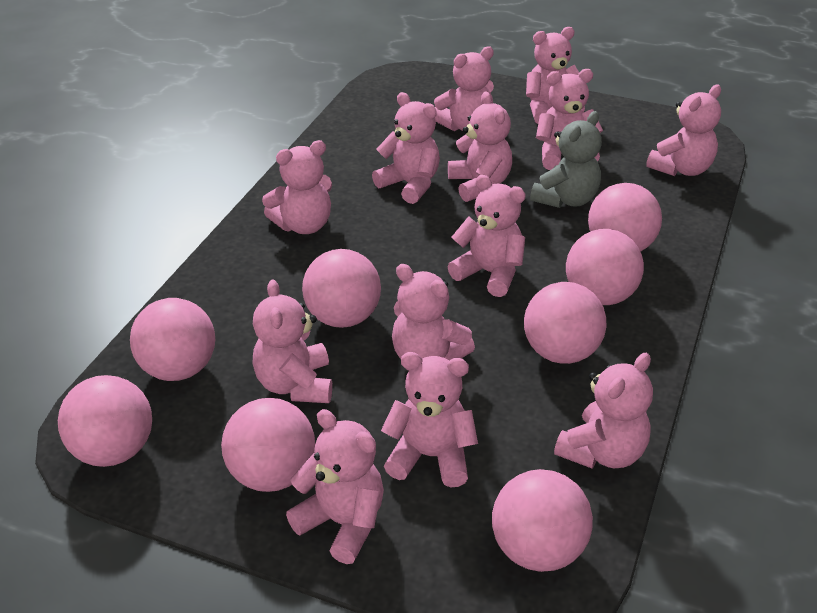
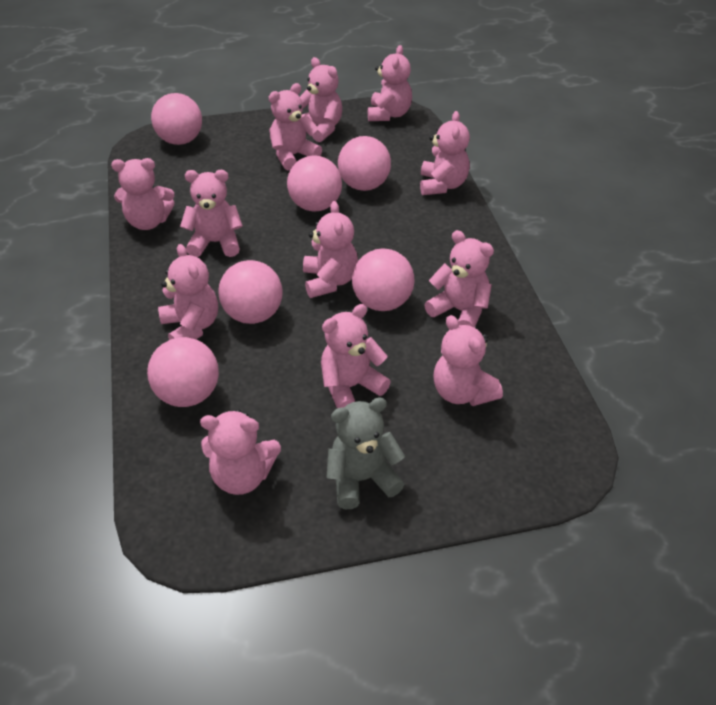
pink ball: [58,375,152,467] [130,298,215,381] [221,398,315,492] [302,249,381,328] [492,469,593,572] [524,282,606,364] [566,229,644,305] [588,183,662,252] = 8 -> [147,337,219,407] [151,93,202,145] [219,260,283,324] [287,155,342,212] [338,136,391,191] [352,248,414,311] = 6
pink teddy bear: [253,280,332,403] [262,140,332,234] [286,409,384,564] [372,92,440,204] [381,352,478,487] [392,264,475,360] [434,46,494,131] [448,91,512,202] [448,175,526,297] [526,27,585,124] [536,69,603,170] [554,353,653,469] [646,85,721,176] = 13 -> [111,158,175,230] [158,244,218,340] [180,170,243,257] [200,409,281,495] [269,83,322,171] [300,57,342,142] [303,201,358,298] [321,304,391,408] [368,45,412,121] [420,111,470,195] [424,230,494,327] [433,315,503,406] = 12

